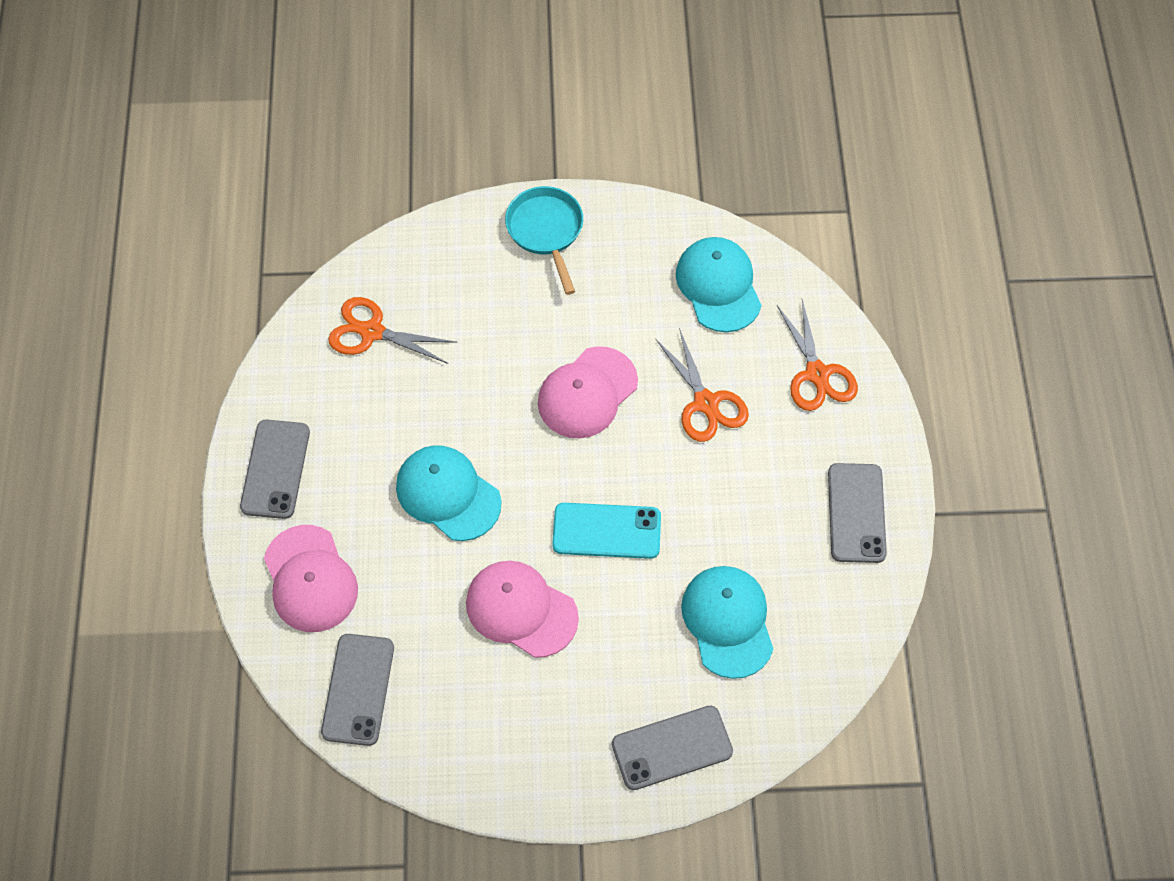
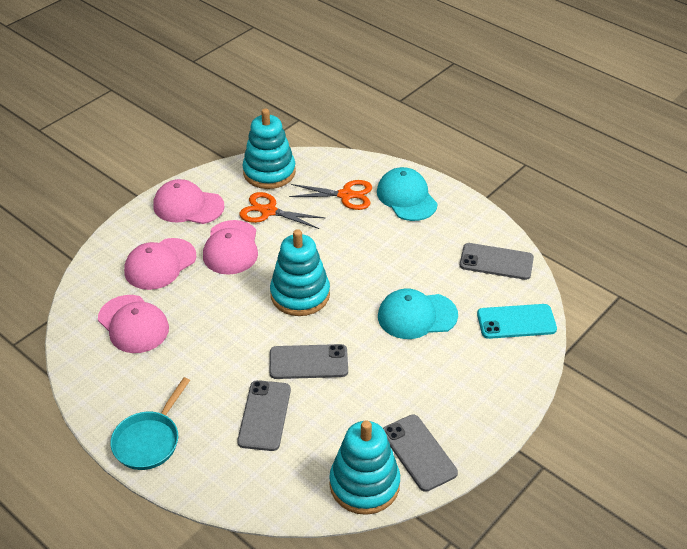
orange scissors: [328,297,457,364] [655,328,749,442] [777,299,858,411] = 3 -> [239,192,325,229] [289,180,372,210] = 2
pink cap: [264,525,358,632] [466,561,579,658] [538,346,638,438] = 3 -> [98,295,169,353] [124,238,196,290] [153,179,225,224] [203,220,258,275] = 4
turquoise cap: [396,445,501,541] [676,237,761,332] [681,566,773,679] = 3 -> [377,167,438,221] [378,289,458,339] = 2
turquoise stacking toy: none = 0 -> [242,108,296,189] [270,229,330,316] [329,420,400,515] = 3

